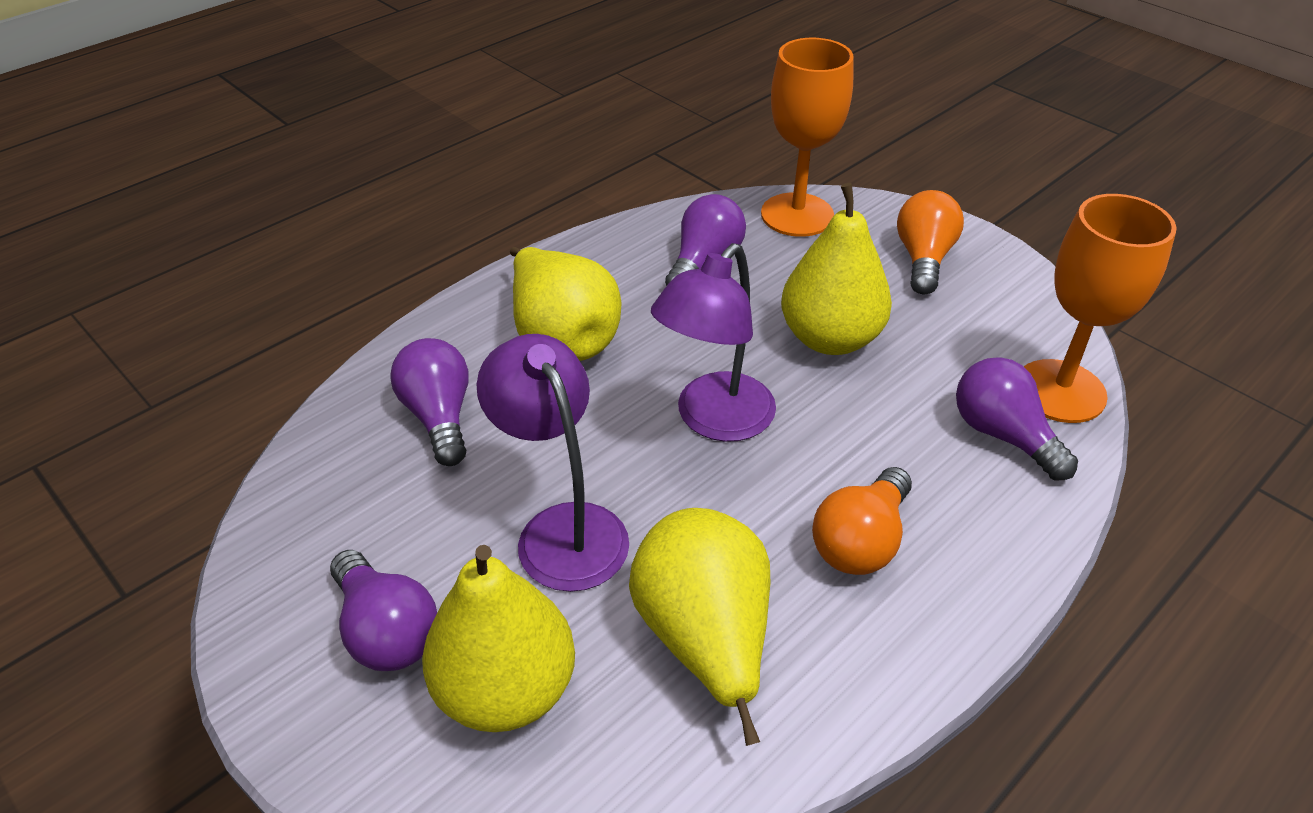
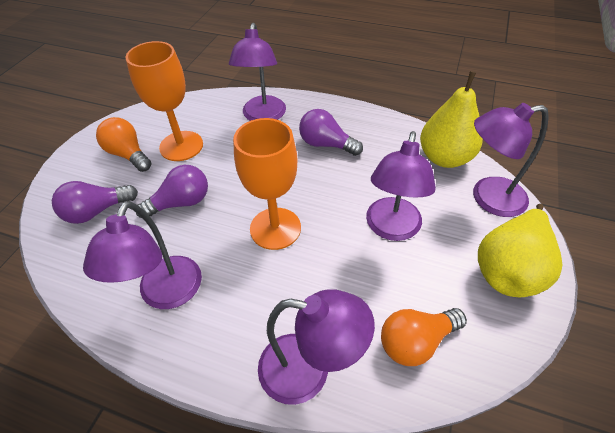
purple lamp: [477,334,629,592] [651,243,776,442] = 2 -> [83,201,202,309] [229,23,286,121] [258,289,375,405] [366,131,436,241] [473,103,549,217] = 5
purple light bulb: [330,550,437,671] [390,338,469,466] [665,194,746,286] [956,357,1078,480] = 4 -> [52,181,138,224] [136,165,208,218] [299,109,363,156] = 3
yellow pear: [422,545,575,732] [510,247,622,361] [629,508,770,746] [781,183,892,355] = 4 -> [420,71,483,168] [478,204,562,297] = 2

